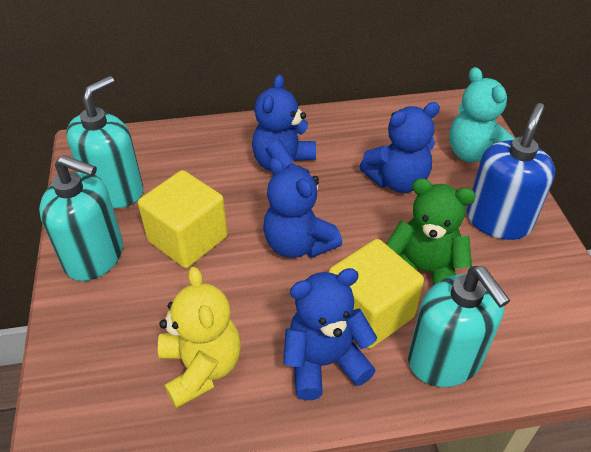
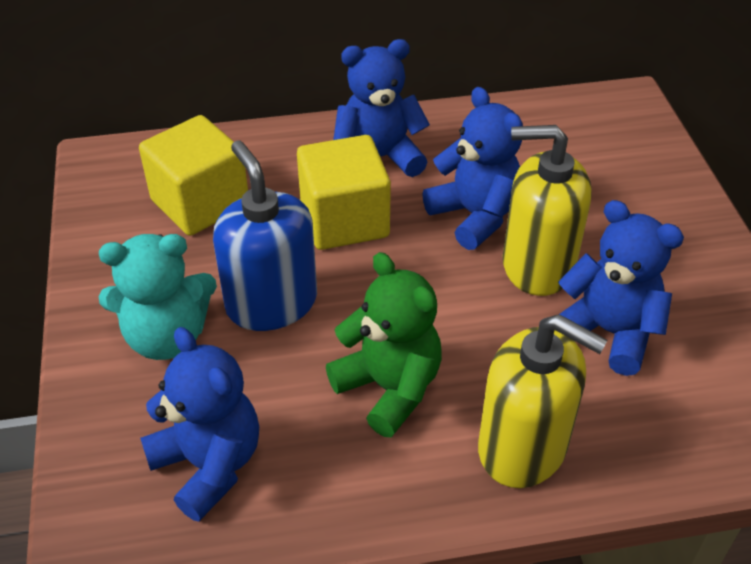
turquoise soap dispenser: [39,155,123,281] [66,76,143,208] [408,266,510,387] = 3 -> none = 0
yellow soap dispenser: none = 0 -> [478,314,608,488] [503,125,592,296] = 2
yellow teddy bear: [158,267,241,409] = 1 -> none = 0

